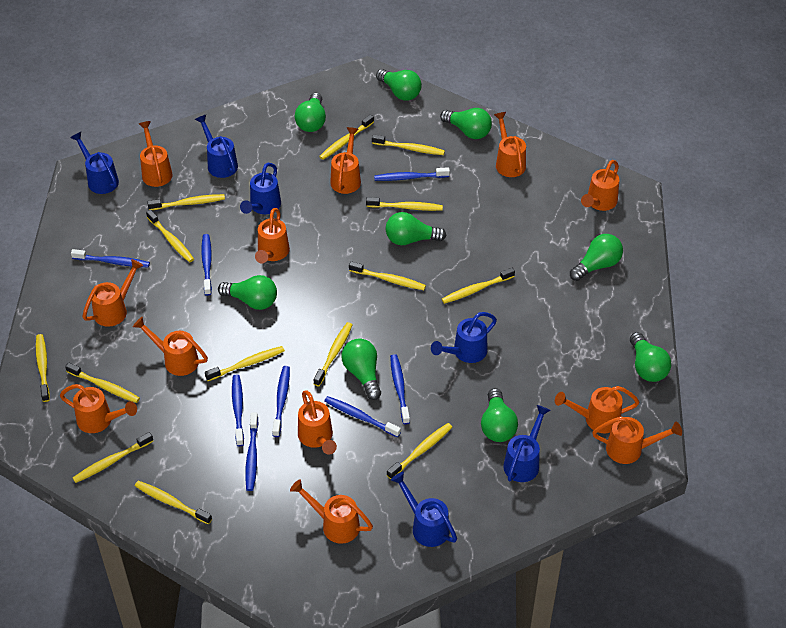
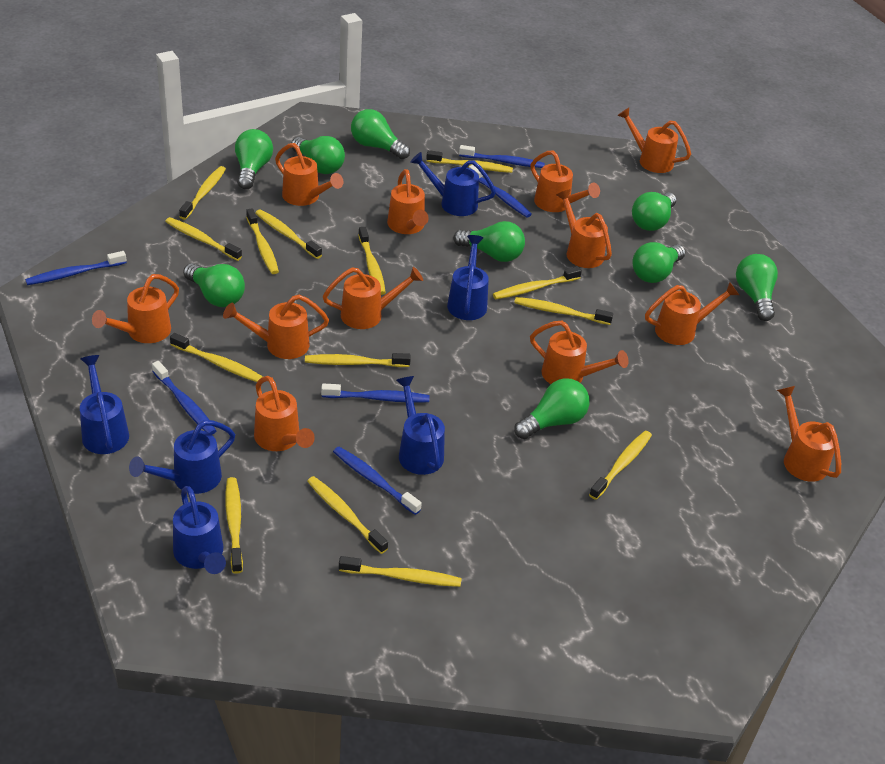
blue toothbrush: [71,249,150,268] [201,234,212,296] [232,375,244,446] [245,413,258,491] [272,366,290,437] [324,396,401,437] [374,167,450,181] [390,354,410,424] = 8 -> [25,251,127,285] [152,361,216,435] [321,383,430,403] [333,447,422,515] [459,145,545,168] [469,165,532,218] = 6

